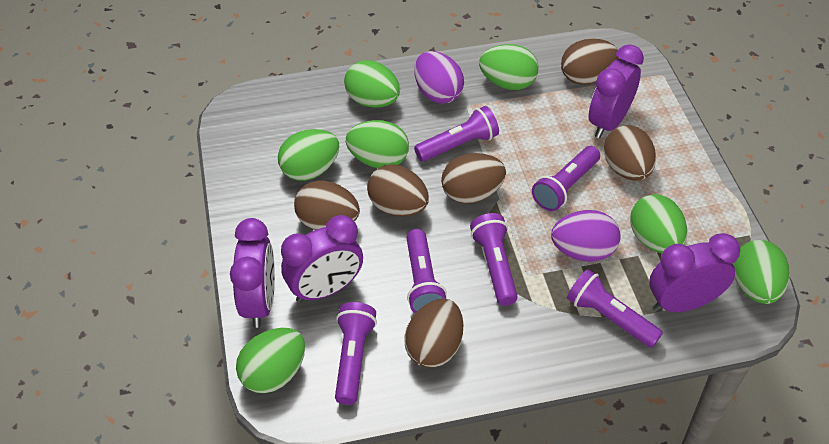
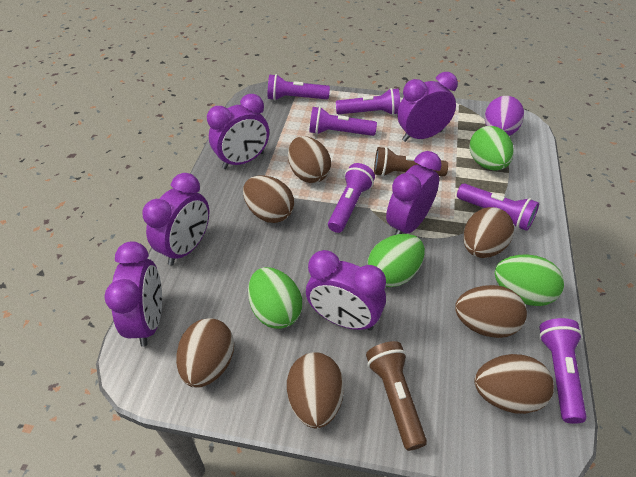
brown egg: [294,180,360,230] [367,164,429,216] [404,299,463,368] [441,153,506,204] [561,39,619,85] [604,125,656,181] = 6 -> [176,318,234,388] [243,175,294,223] [287,352,344,428] [288,136,331,183] [455,285,527,338] [463,207,514,258] [474,354,554,414] = 7
brown flashlight: none = 0 -> [366,341,427,451] [374,147,448,177] = 2
green egg: [236,328,305,393] [278,129,339,181] [344,60,400,108] [346,120,409,168] [479,44,539,90] [630,194,687,253] [733,240,790,304] = 7 -> [248,267,302,329] [367,234,425,287] [469,126,514,170] [494,254,564,306] = 4
purple clock: [230,218,275,328] [281,215,363,303] [589,44,644,138] [649,233,740,312] = 4 -> [104,241,162,347] [142,173,209,265] [207,94,269,169] [306,250,386,331] [386,151,442,235] [397,72,458,142] = 6
purple egg: [414,51,464,104] [551,210,621,262] = 2 -> [485,96,524,136] = 1

